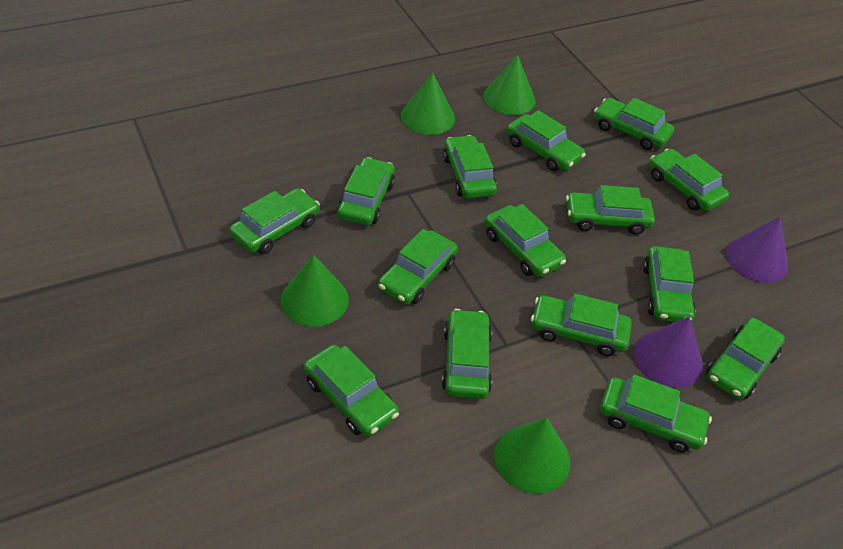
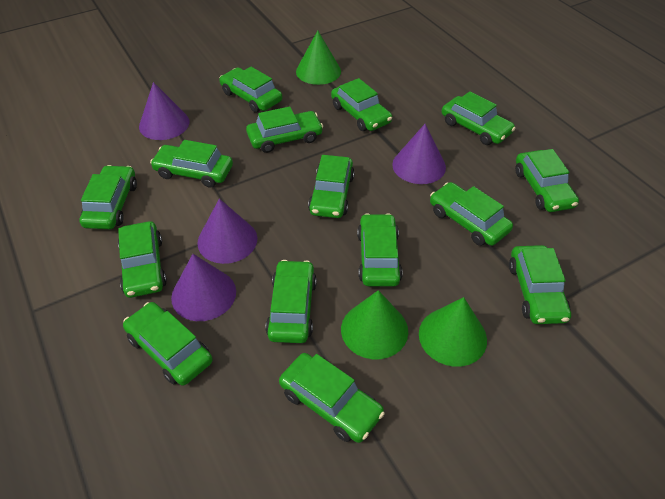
green cone: [281,254,349,327] [401,72,455,135] [483,54,535,115] [494,418,571,494] = 4 -> [296,31,341,85] [341,290,408,359] [419,297,487,367] = 3
purple cone: [634,316,703,388] [726,216,788,283] = 2 -> [139,82,189,140] [171,254,236,321] [197,199,257,264] [392,124,446,184] = 4

